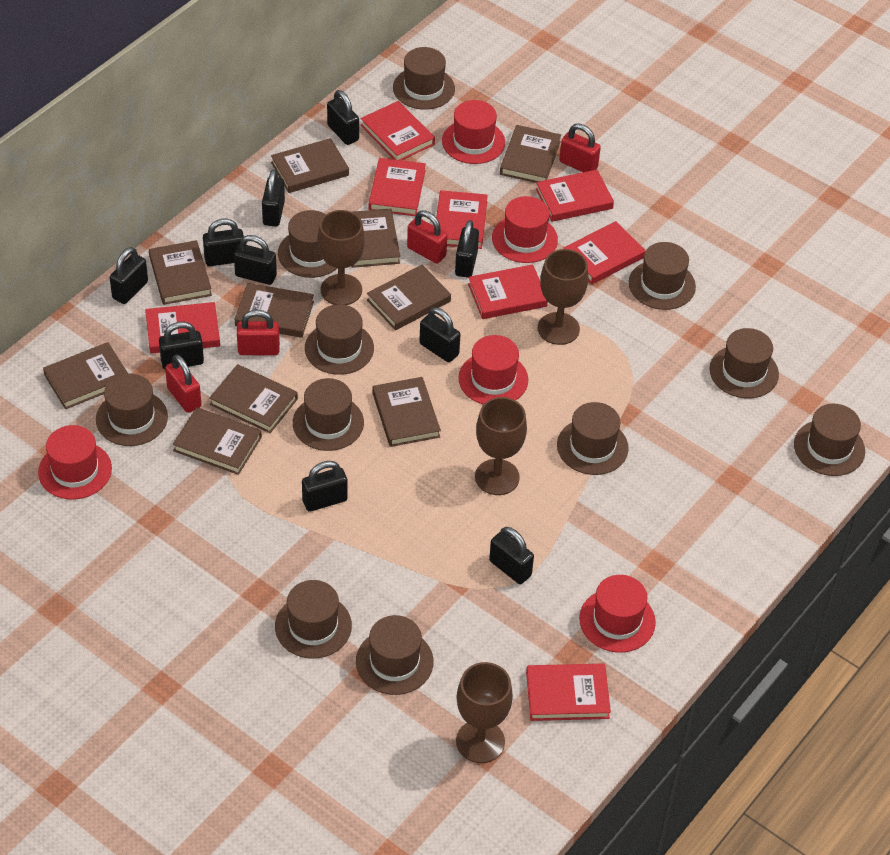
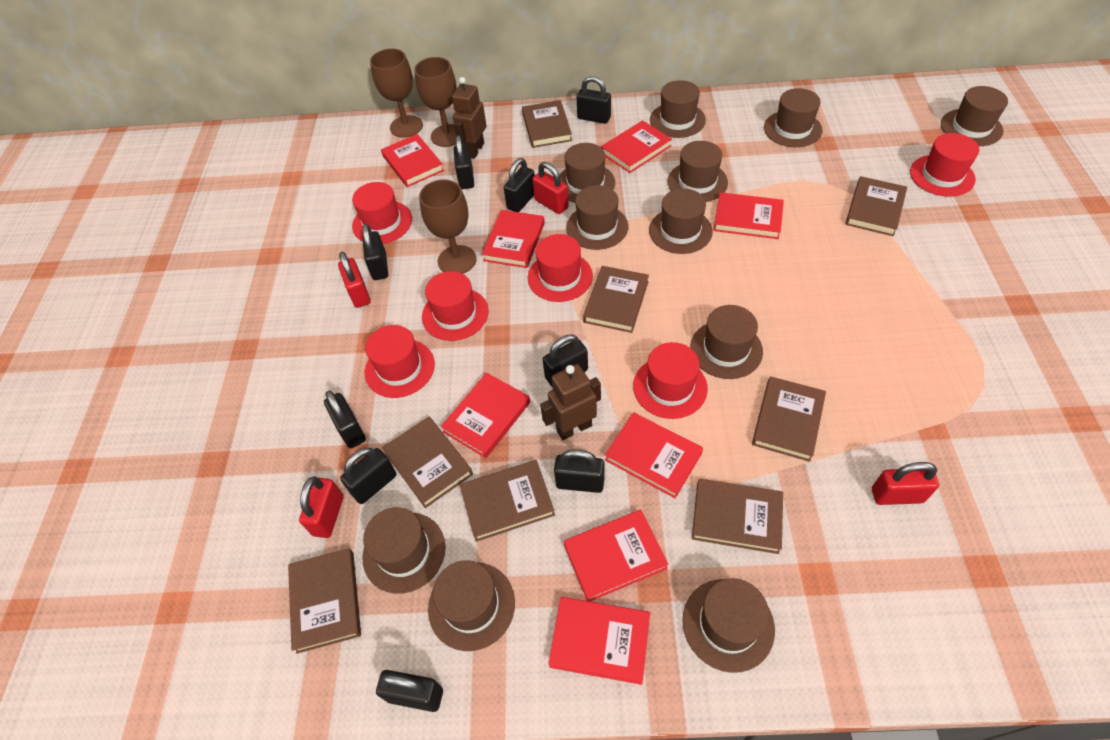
black padlock: [110,247,148,304] [159,322,204,370] [203,219,244,266] [234,235,277,285] [262,169,285,226] [302,461,348,512] [327,90,359,145] [419,307,460,362] [455,220,479,278] [489,527,534,584] = 10 -> [324,391,366,448] [340,448,396,504] [362,224,388,280] [376,670,443,712] [454,135,474,189] [504,158,535,212] [543,335,588,387] [554,449,605,493] [577,76,611,124] = 9
brown book: [43,342,128,409] [149,240,212,305] [173,407,262,475] [209,364,298,433] [235,283,314,338] [271,138,349,193] [351,209,400,268] [367,265,451,330] [372,377,441,447] [500,125,561,183] = 10 -> [288,548,361,654] [382,417,473,508] [460,460,555,542] [522,100,572,148] [583,266,649,333] [692,479,783,554] [752,376,826,462] [845,176,907,236] = 8
brown goblet: [318,210,365,305] [456,662,513,763] [475,397,527,495] [538,249,588,345] = 4 -> [370,49,423,138] [414,57,457,147] [419,179,477,274] = 3
brown robot: none = 0 -> [452,77,487,159] [540,364,601,440] = 2
red hat: [38,425,112,499] [442,100,505,164] [458,335,528,405] [492,196,558,263] [579,575,656,653] = 5 -> [352,182,412,244] [365,325,435,398] [422,271,489,341] [528,234,593,302] [633,342,708,419] [910,133,979,197] = 6

